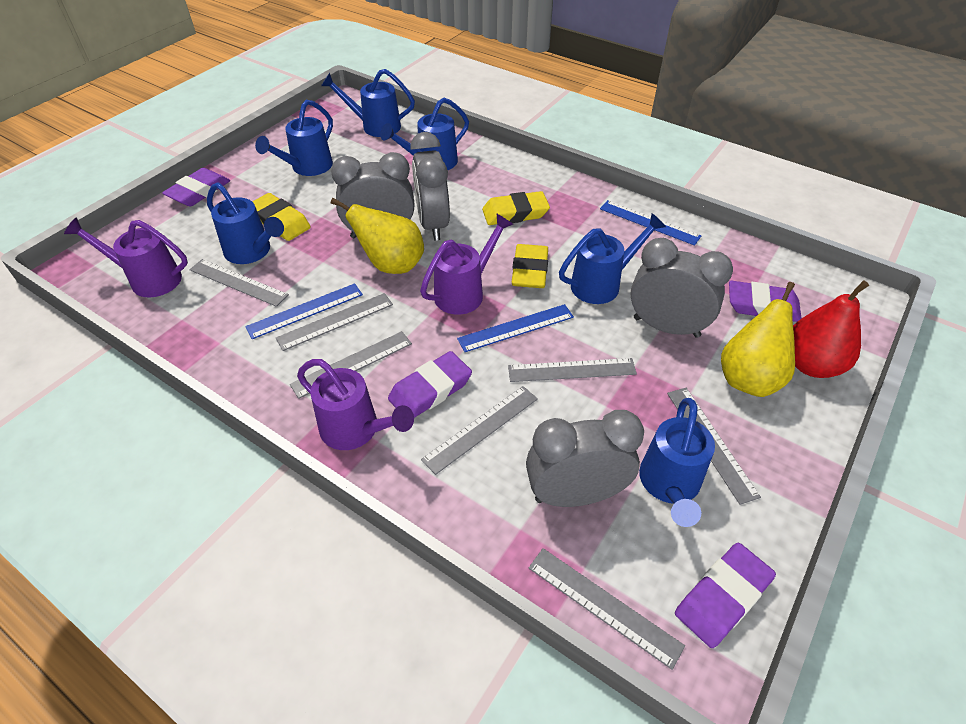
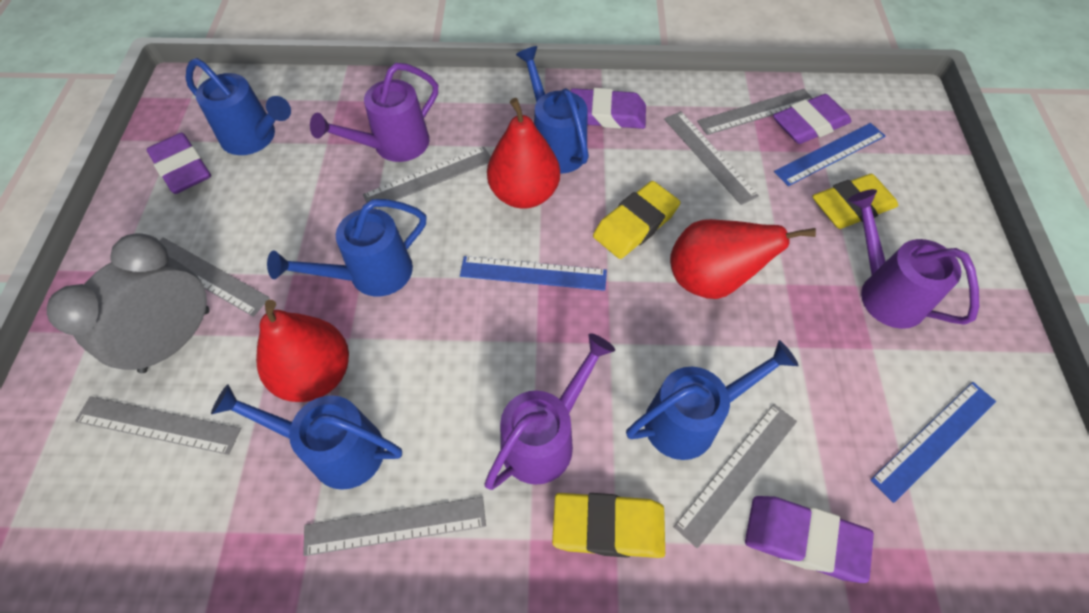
blue watering can: [207,182,284,264] [255,100,333,176] [321,69,415,137] [380,98,469,170] [559,213,666,304] [639,398,715,527] = 6 -> [186,58,291,155] [211,384,402,490] [267,199,426,296] [516,46,589,174] [626,340,799,460] = 5
grey clock: [331,152,414,239] [410,132,450,241] [526,410,644,507] [630,238,733,338] = 4 -> [47,233,210,373] = 1
red pear: [793,280,869,378] = 1 -> [256,300,349,402] [487,98,560,209] [670,219,816,299] = 3
yellow pear: [331,198,424,274] [721,282,795,397] = 2 -> none = 0

